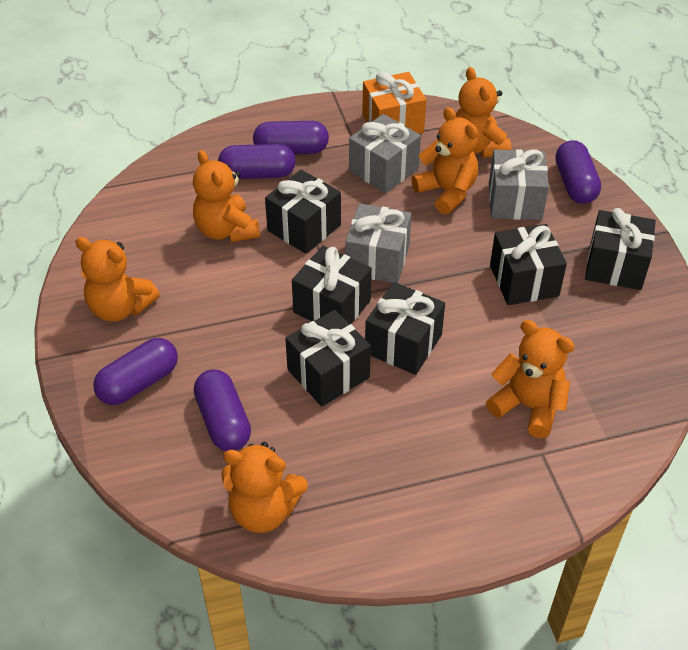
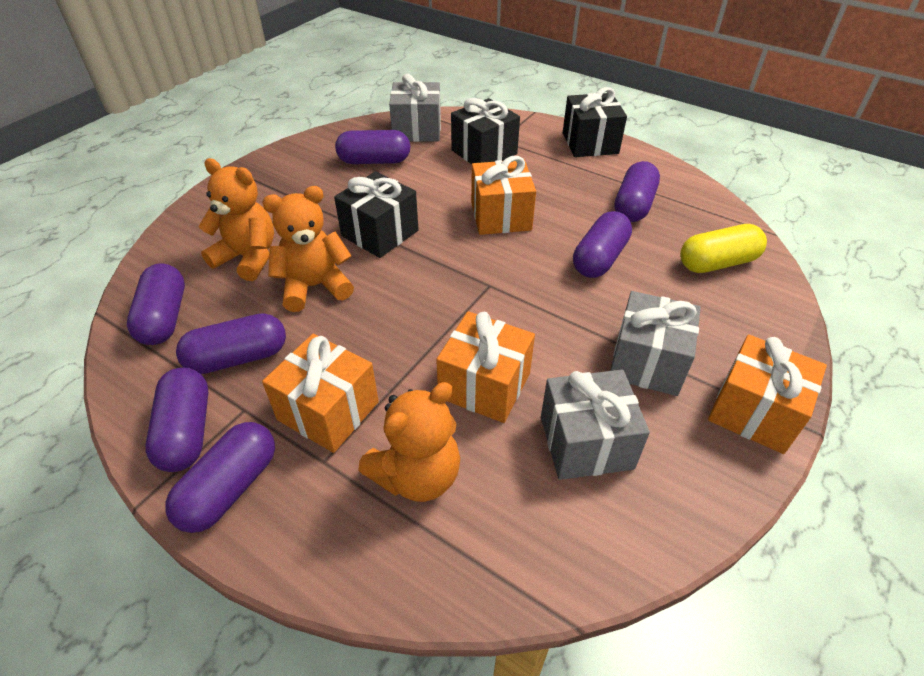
black gift: [265,170,341,254] [285,310,371,406] [292,246,372,324] [365,282,445,375] [490,224,567,305] [585,208,656,290] = 6 -> [334,171,419,258] [451,98,520,164] [563,87,627,157] = 3
orange gift: [362,72,426,134] = 1 -> [262,334,379,453] [436,311,535,423] [471,156,536,235] [708,334,827,454] = 4
orange teddy bear: [75,237,160,322] [193,150,260,242] [221,442,308,533] [411,107,478,215] [456,67,511,158] [486,320,575,438] = 6 -> [198,158,274,281] [262,186,354,312] [358,382,460,502] = 3
purple capsule: [93,338,178,405] [194,370,251,451] [218,144,296,179] [253,121,329,154] [555,140,601,204] = 5 -> [127,263,185,345] [145,367,208,472] [165,422,275,533] [176,313,286,374] [335,130,410,164] [573,211,632,278] [614,161,660,222] = 7
yellow capsule: none = 0 -> [680,224,767,273] = 1

